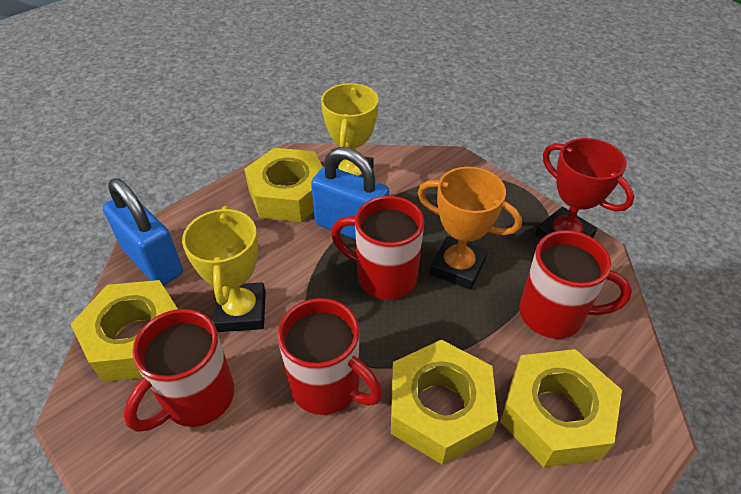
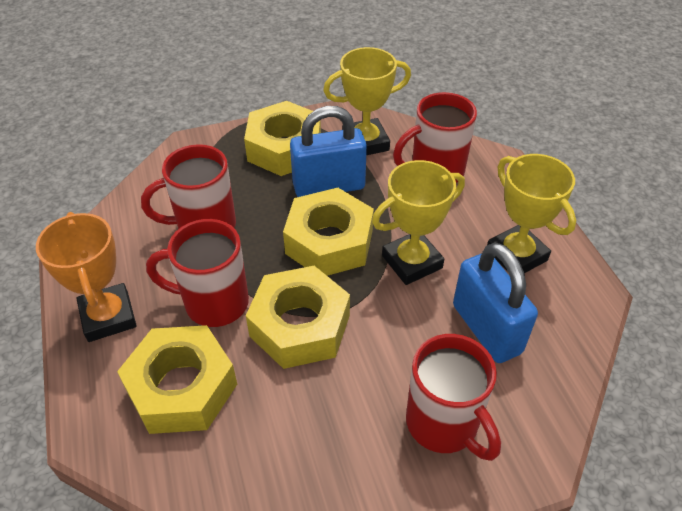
red trophy: [535,138,634,239] = 1 -> none = 0
yellow trophy: [182,206,266,332] [321,83,379,177] = 2 -> [323,47,411,155] [372,160,465,285] [487,154,576,273] = 3

